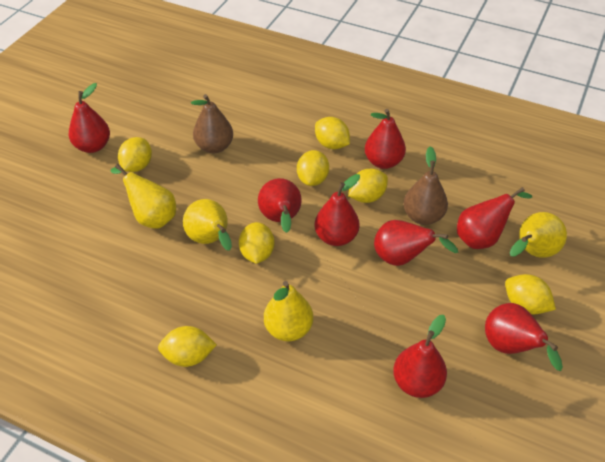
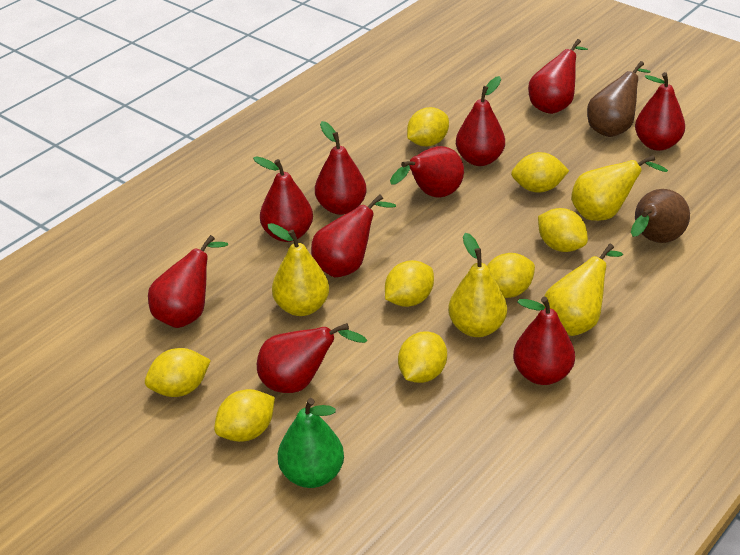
green pear: none = 0 -> [278,398,344,488] = 1
red pear: [69,83,110,153] [258,178,302,233] [314,174,360,246] [365,109,406,169] [374,220,458,266] [393,315,447,398] [457,187,532,249] [485,303,563,371] = 8 -> [148,235,228,328] [253,156,313,242] [257,323,367,393] [311,194,396,277] [315,121,367,215] [390,146,464,197] [456,76,505,166] [513,297,575,385] [528,39,588,114] [635,72,685,151] = 10
yellow lemon: [118,137,152,172] [158,326,217,367] [239,222,275,264] [297,150,329,186] [315,117,350,149] [348,169,388,203] [505,274,556,314] = 7 -> [145,348,211,397] [214,389,275,442] [385,260,434,307] [398,331,447,383] [407,107,449,146] [487,253,535,298] [511,152,569,193] [538,208,588,252] = 8

